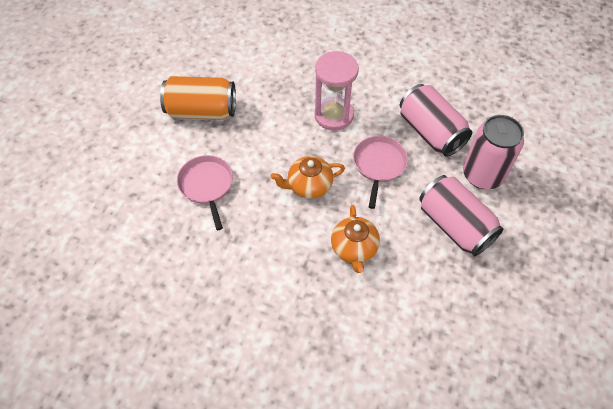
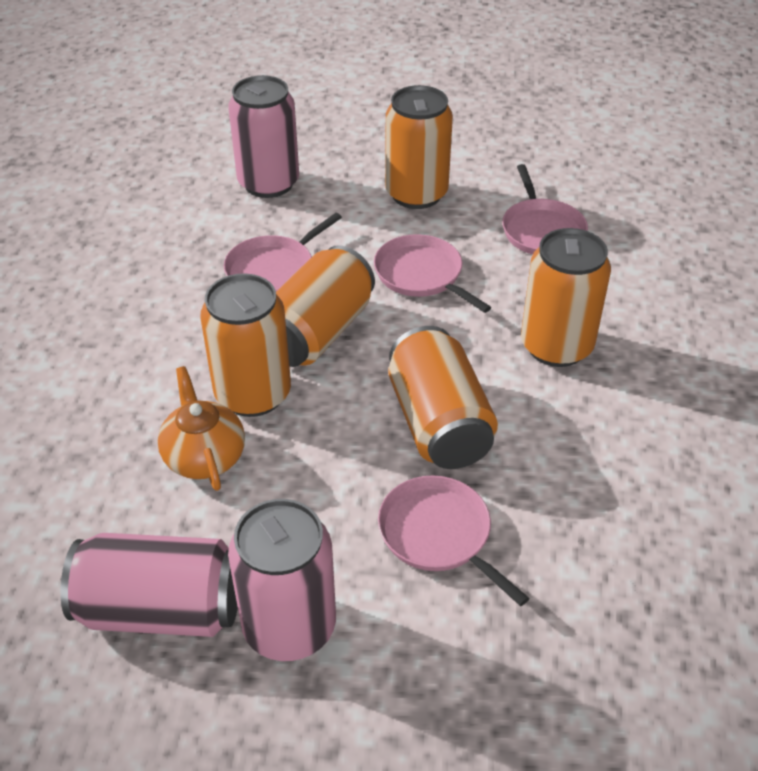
orange can: [160,76,236,120] = 1 -> [200,273,291,417] [276,245,375,367] [385,85,453,209] [388,326,498,469] [521,228,611,367] = 5
orange teapot: [270,156,345,199] [331,205,380,273] = 2 -> [158,366,245,491] = 1
pink hourglass: [314,51,359,131] = 1 -> none = 0
pink pan: [177,155,233,230] [353,136,408,209] = 2 -> [224,213,342,291] [374,234,491,313] [378,476,529,606] [502,164,588,255] = 4

